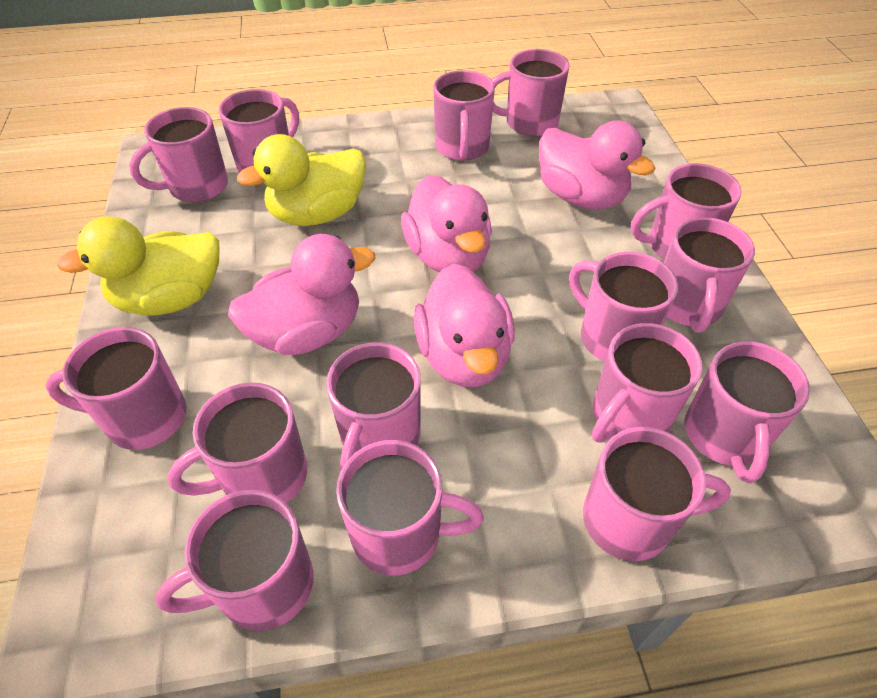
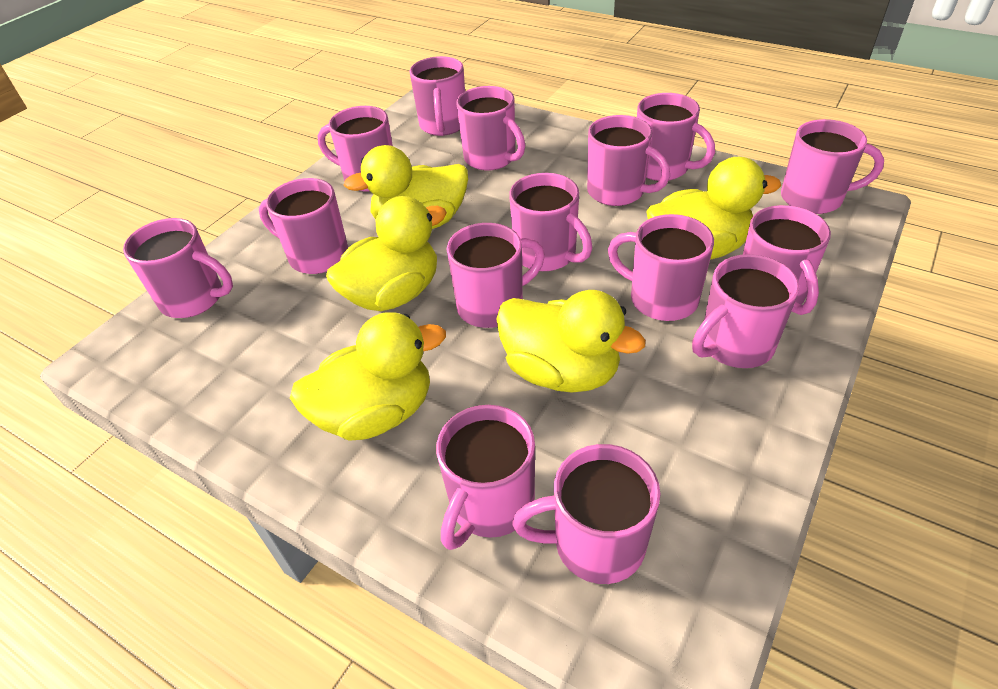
pink duck: [228,234,375,355] [401,175,492,273] [414,264,515,387] [539,120,655,209] = 4 -> none = 0
yellow duck: [57,216,219,316] [237,134,366,226] = 2 -> [290,312,446,441] [326,196,447,311] [344,145,468,229] [496,290,646,392] [646,157,781,260] = 5

